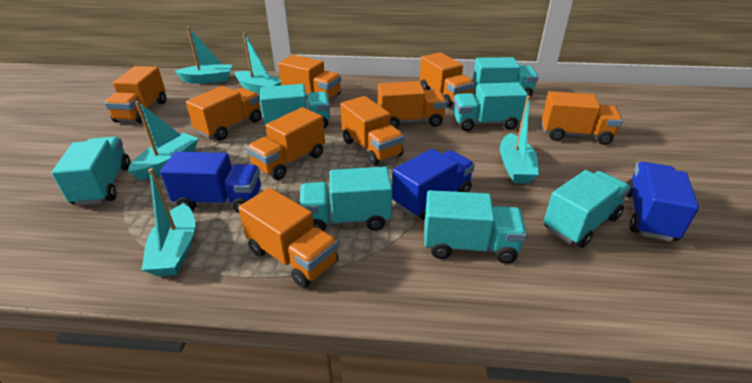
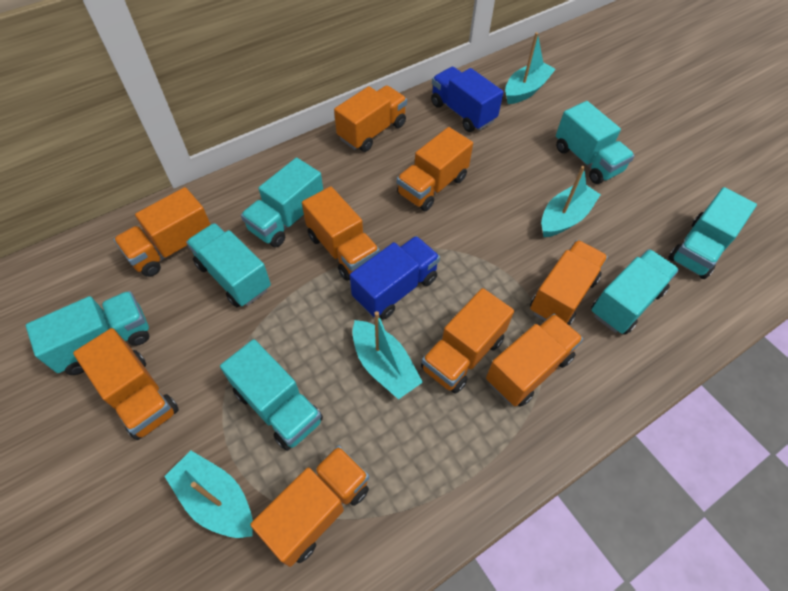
blue truck: [160,152,261,213] [392,149,475,220] [626,162,699,242] = 3 -> [350,236,440,319] [431,67,504,132] = 2
turquoise boat: [128,101,199,181] [142,168,195,276] [175,27,232,84] [235,32,281,94] [500,96,539,184] = 5 -> [164,450,253,538] [352,311,423,399] [505,32,556,104] [541,166,601,237] = 4

